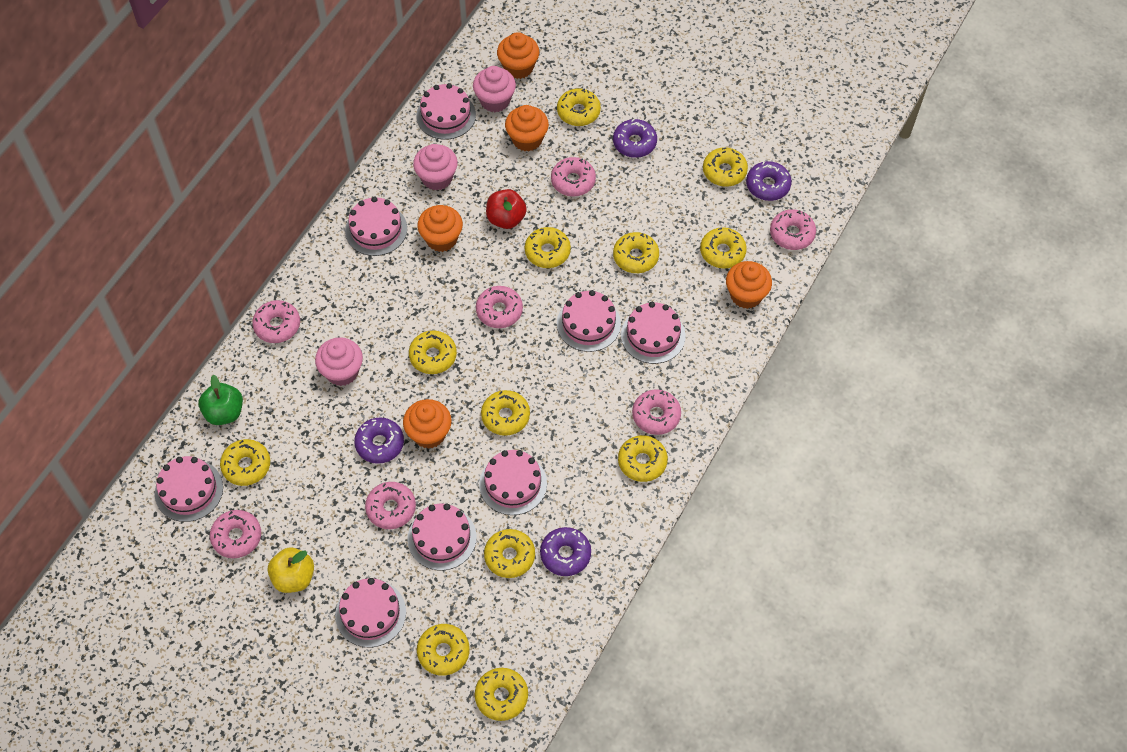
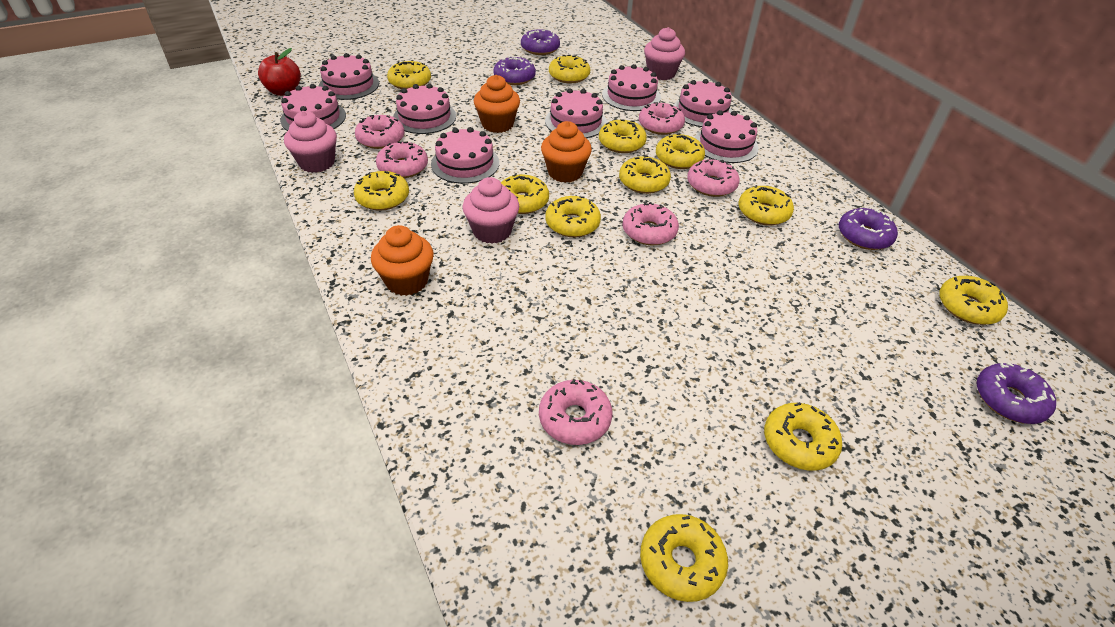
green apple: [199,375,243,425] = 1 -> none = 0
orange cupcake: [403,399,452,449] [417,205,463,252] [497,32,539,79] [505,105,549,151] [726,261,772,309] = 5 -> [371,225,434,296] [474,75,520,133] [541,121,592,183] = 3
pink donut: [210,510,261,558] [252,300,300,343] [365,482,416,529] [476,286,523,328] [551,157,596,197] [632,389,681,435] [770,209,816,250] = 7 -> [355,115,405,149] [376,141,428,178] [539,379,613,445] [622,202,679,246] [639,102,685,135] [687,159,740,197] = 6
yellow apple: [268,547,314,593] = 1 -> none = 0

